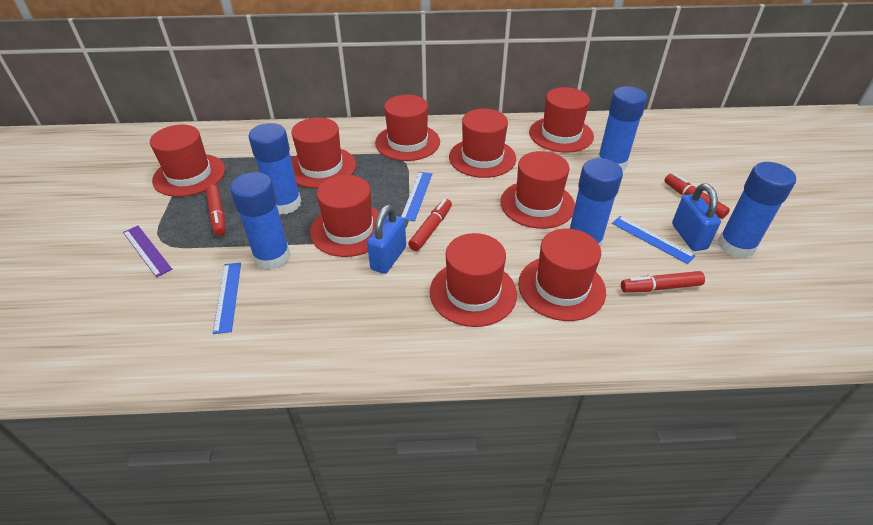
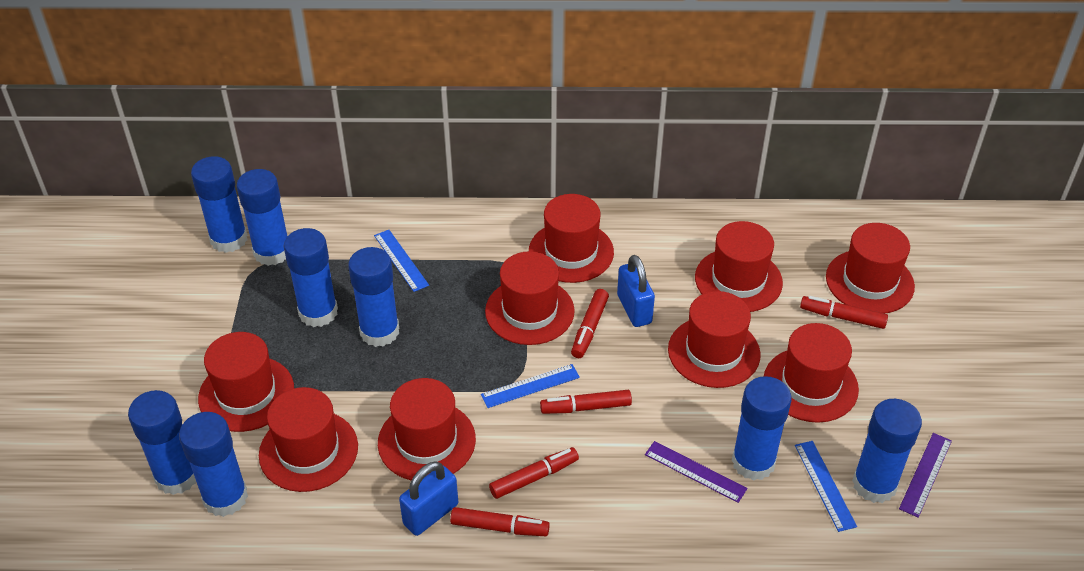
blue glue stick: [230,172,291,270] [249,123,301,214] [570,158,623,248] [597,86,647,170] [718,162,796,259] = 5 -> [128,390,196,495] [179,412,248,517] [191,156,247,253] [237,169,287,266] [284,228,338,327] [348,247,399,347] [732,376,792,481] [852,399,922,503] = 8
purple ruler: [123,226,172,277] = 1 -> [645,441,747,503] [899,433,952,518] = 2
red marker: [206,185,226,236] [408,199,452,251] [621,271,705,292] [664,173,730,219] = 4 -> [450,507,550,536] [489,447,579,499] [540,390,632,414] [571,289,609,358] [800,296,888,329] = 5

